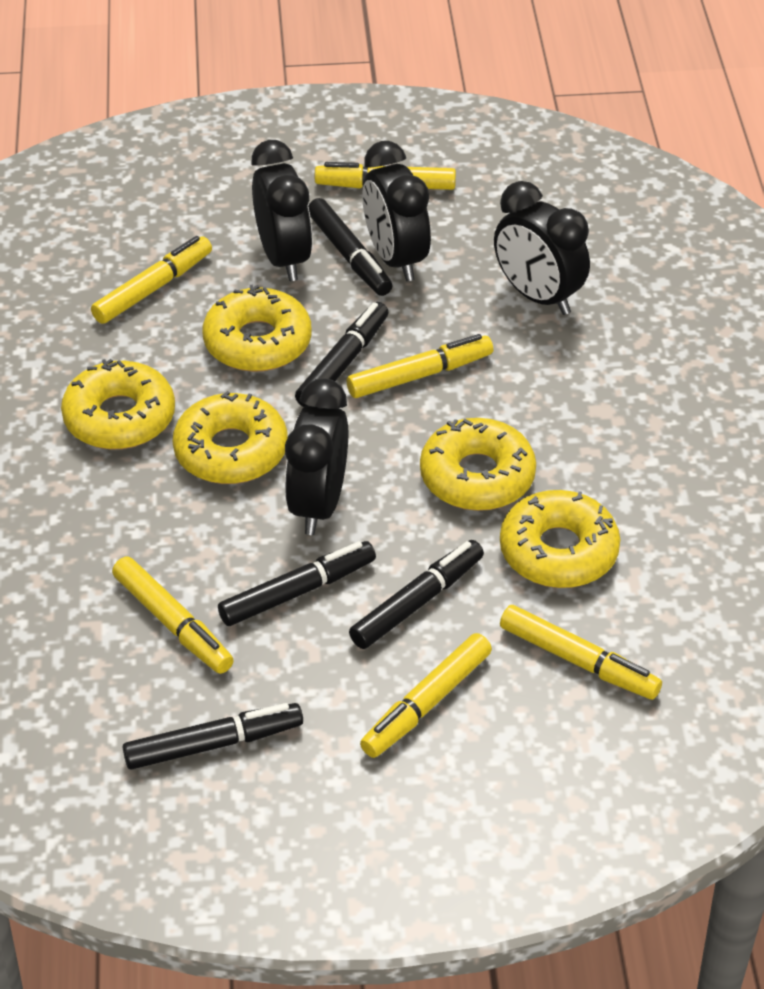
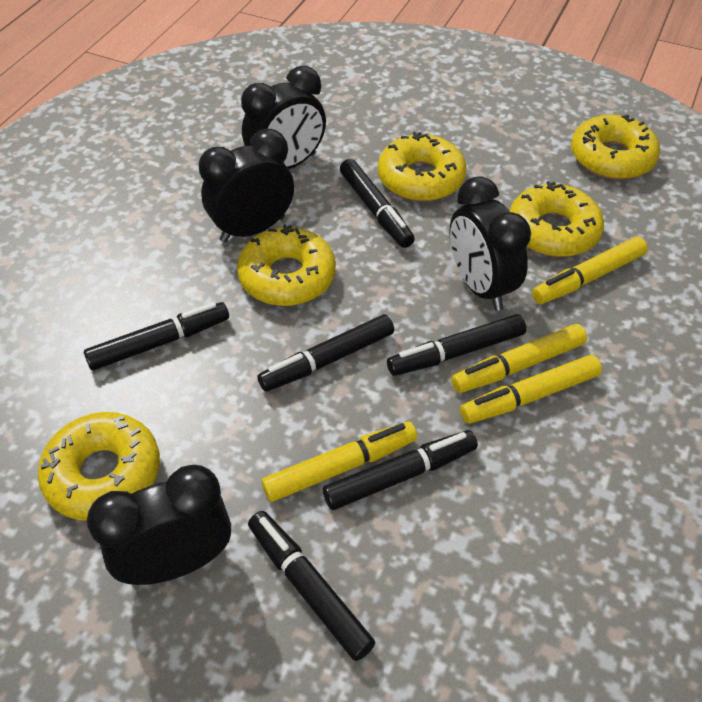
black marker: [123,703,303,770] [218,541,376,626] [295,302,388,407] [308,198,392,296] [349,540,484,649] = 5 -> [84,302,229,370] [248,511,375,661] [258,314,394,392] [323,430,478,510] [340,159,415,248] [387,314,526,376] = 6
yellow marker: [91,236,212,324] [112,556,234,674] [315,162,456,190] [347,334,493,398] [360,633,492,758] [500,605,662,700] = 6 -> [262,422,417,502] [451,324,587,393] [460,355,602,424] [532,237,648,304] = 4

